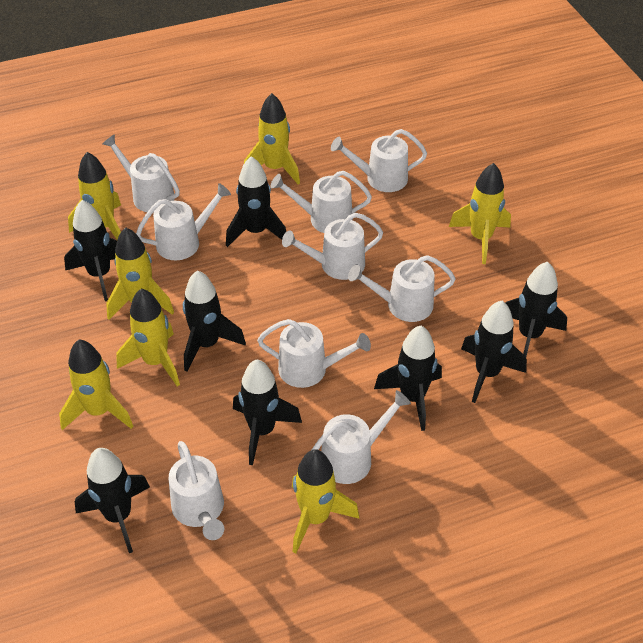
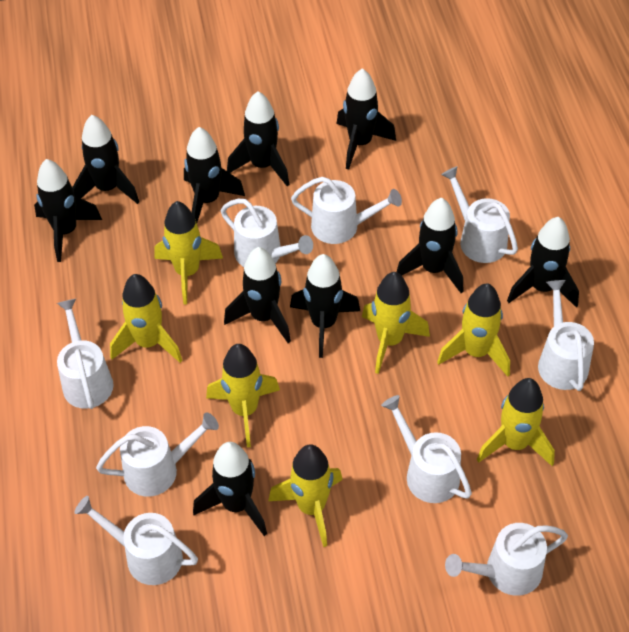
black rocket: [64,200,117,301] [75,448,150,553] [183,270,246,371] [226,156,286,247] [233,360,302,465] [374,326,442,431] [461,301,527,403] [506,262,567,356] = 8 -> [34,159,102,262] [72,115,139,204] [184,127,245,223] [193,442,267,536] [224,247,291,343] [227,91,290,186] [290,254,360,358] [336,68,396,169] [397,198,463,293] [507,217,579,308] = 10

